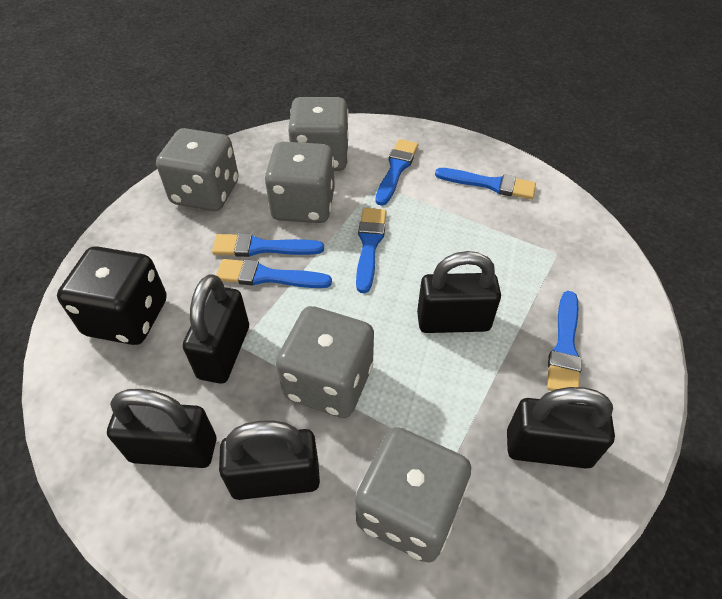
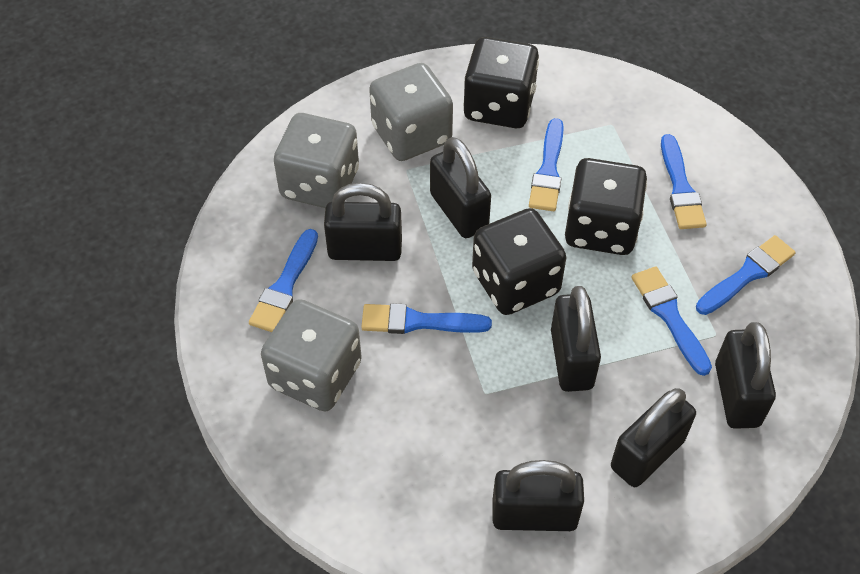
black dice: [57,246,167,345] = 1 -> [463,37,539,128] [472,208,567,315] [565,158,647,255] = 3
black padlock: [107,389,217,468] [183,274,249,384] [219,421,320,500] [417,251,501,333] [507,387,615,469] = 5 -> [324,183,402,261] [430,137,491,238] [492,460,584,531] [551,286,601,392] [611,388,696,487] [715,322,776,429] = 6
grey dice: [156,128,239,211] [265,142,335,223] [276,306,374,418] [288,97,349,171] [356,427,471,562] = 5 -> [261,299,362,412] [274,113,359,208] [369,63,453,161] = 3

